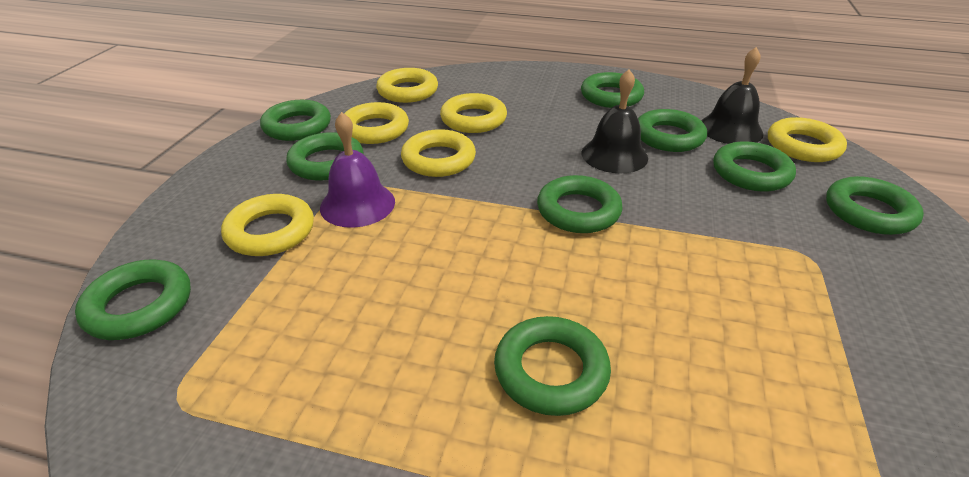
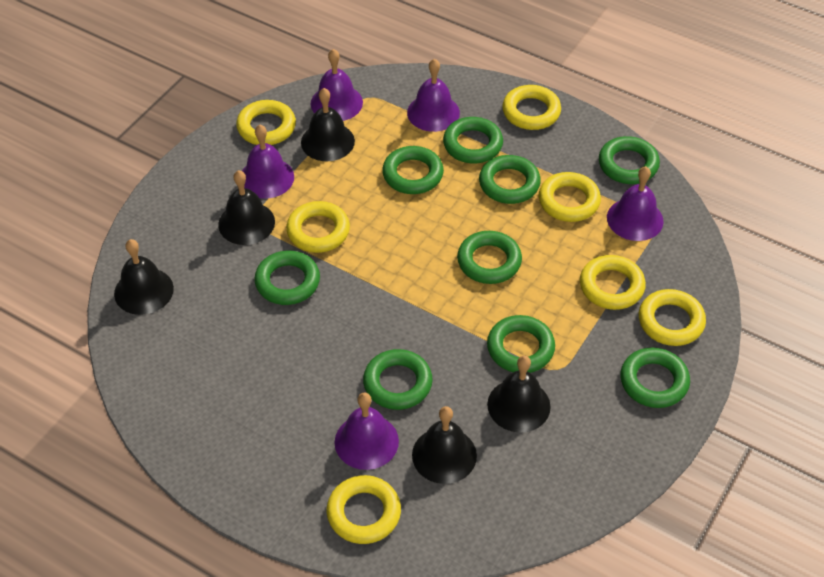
black bell: [581,69,648,173] [701,47,764,144] = 2 -> [114,239,174,315] [218,170,275,245] [301,88,355,161] [412,406,477,484] [487,356,551,433] = 5
purple bell: [320,112,395,228] = 1 -> [242,125,294,199] [311,49,363,121] [334,392,399,470] [407,59,460,132] [607,166,664,241] = 5
yellow ring: [221,194,314,256] [344,102,409,144] [376,68,438,103] [401,129,476,177] [440,93,507,133] [768,117,847,162] = 6 -> [236,100,296,145] [286,201,350,253] [327,475,401,544] [502,85,561,130] [539,172,601,222] [580,255,646,310] [639,289,706,346] = 7

